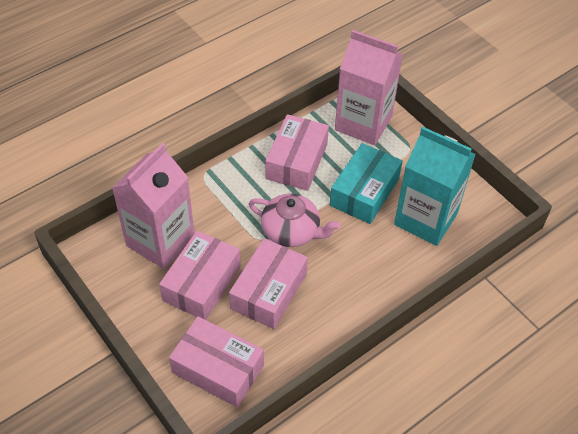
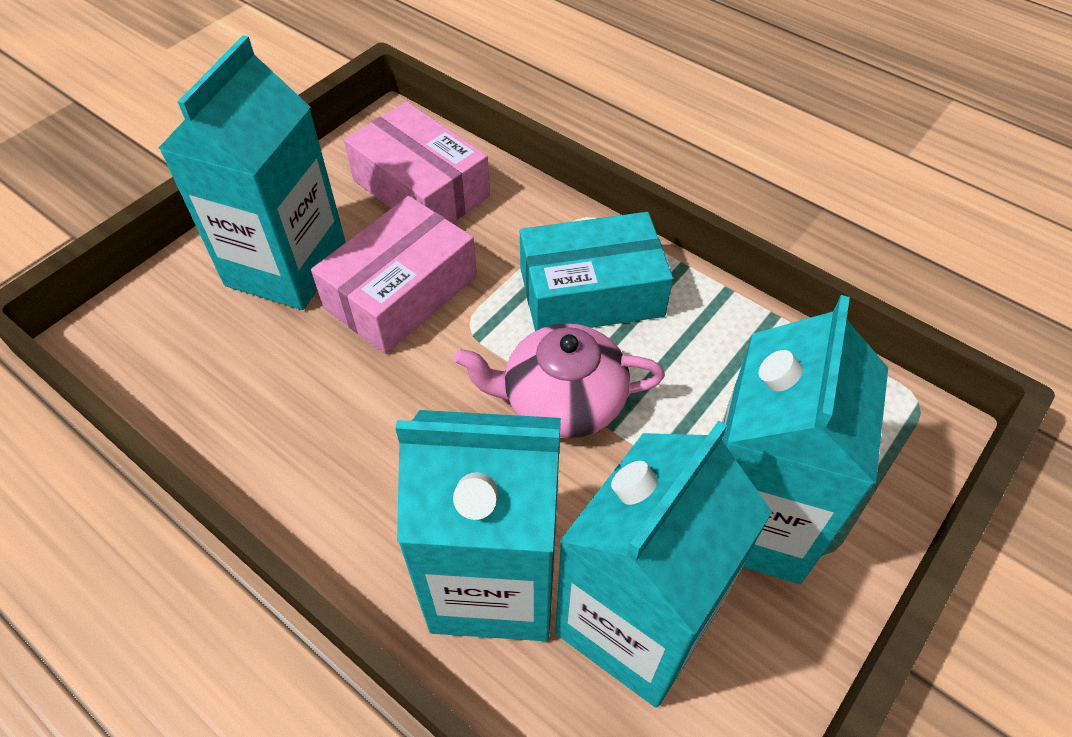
pink box: [159,230,241,320] [169,316,264,407] [229,238,308,329] [265,114,329,191] = 4 -> [311,196,477,354] [344,102,490,223] = 2
pink carton: [112,143,195,269] [335,30,403,145] = 2 -> none = 0
turquoise carton: [394,126,476,246] = 1 -> [158,35,346,310] [395,410,561,641] [555,420,772,708] [722,295,888,584] = 4

